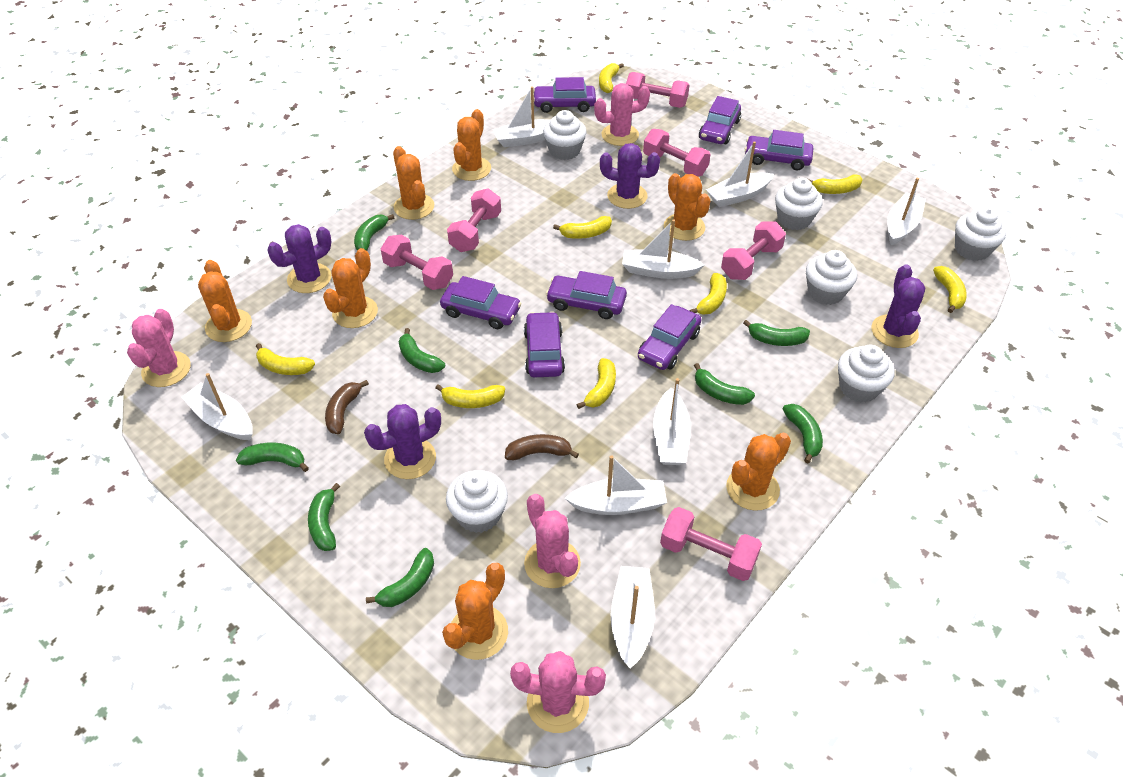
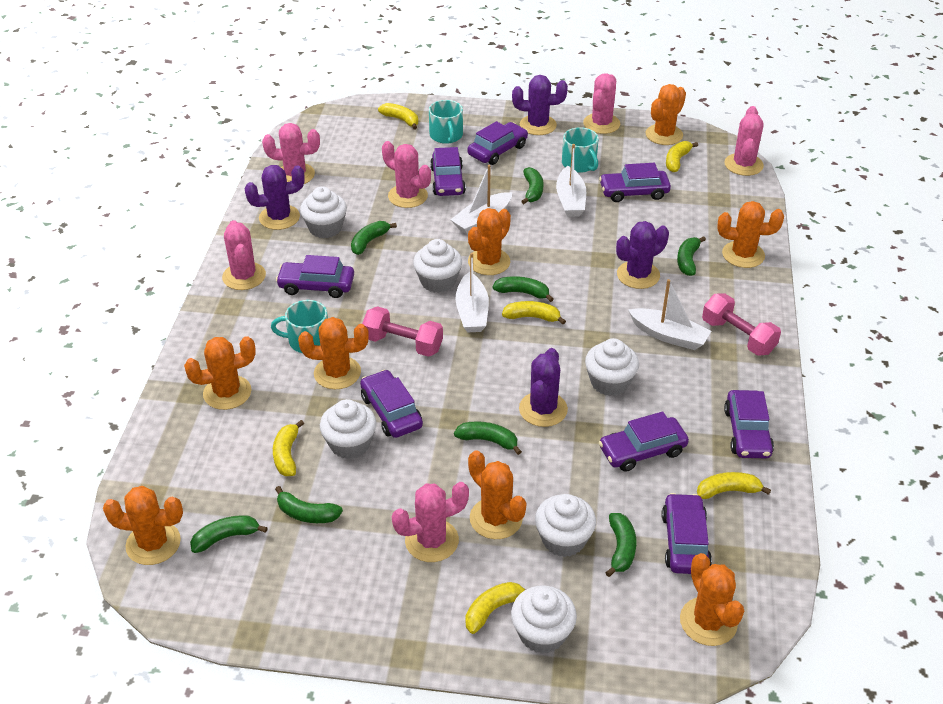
brown banana: [325,380,369,434] [505,434,579,460] = 2 -> none = 0
orange cactus: [198,260,252,342] [323,248,378,328] [393,146,434,220] [442,563,508,660] [452,109,491,181] [664,173,711,241] [726,433,791,511] = 7 -> [103,486,183,565] [184,336,256,410] [298,317,369,389] [468,208,511,275] [468,450,527,539] [646,84,686,145] [680,553,744,646] [717,201,784,268] = 8
pink cactus: [127,309,191,387] [510,651,606,733] [524,494,581,588] [594,83,650,146] = 4 -> [222,220,266,290] [262,123,320,184] [382,141,431,208] [392,482,469,562] [583,73,620,134] [724,106,764,176] = 6
pink dumbbell: [381,235,453,290] [447,188,501,252] [626,72,689,108] [643,129,711,176] [660,507,762,581] [721,221,786,280] = 6 -> [362,306,443,357] [702,294,781,356] = 2
purple car: [440,276,522,329] [524,312,565,377] [533,77,596,113] [546,271,627,319] [638,304,701,370] [699,96,741,144] [745,130,814,170] = 7 -> [276,255,354,298] [360,370,423,438] [430,147,466,196] [467,121,528,165] [599,163,671,202] [599,412,689,472] [662,493,712,574] [724,390,774,458] = 8
turquoise mug: none = 0 -> [271,300,328,353] [429,100,463,144] [562,127,599,173] = 3
white boat: [181,373,253,440] [492,86,550,147] [565,455,667,515] [611,566,655,669] [622,219,704,279] [653,378,691,465] [706,141,774,207] [887,178,926,246] = 8 -> [451,165,512,235] [456,253,489,332] [556,144,586,217] [628,279,711,350] = 4
yellow banana: [256,343,315,375] [435,384,505,408] [553,216,612,239] [576,358,616,409] [599,63,624,93] [689,273,727,314] [808,174,863,194] [933,266,967,313] = 8 -> [273,420,304,476] [378,103,418,130] [465,582,526,634] [502,301,566,324] [666,141,698,172] [697,472,771,499] = 6

